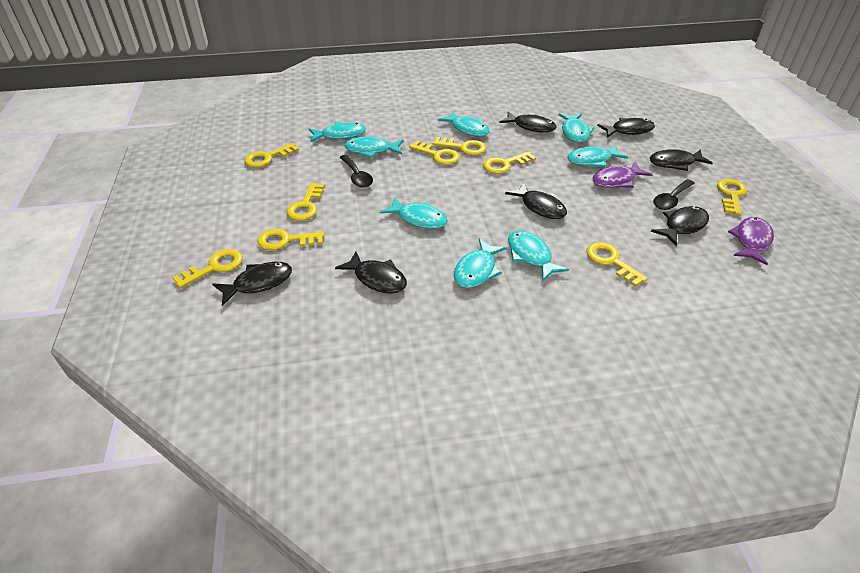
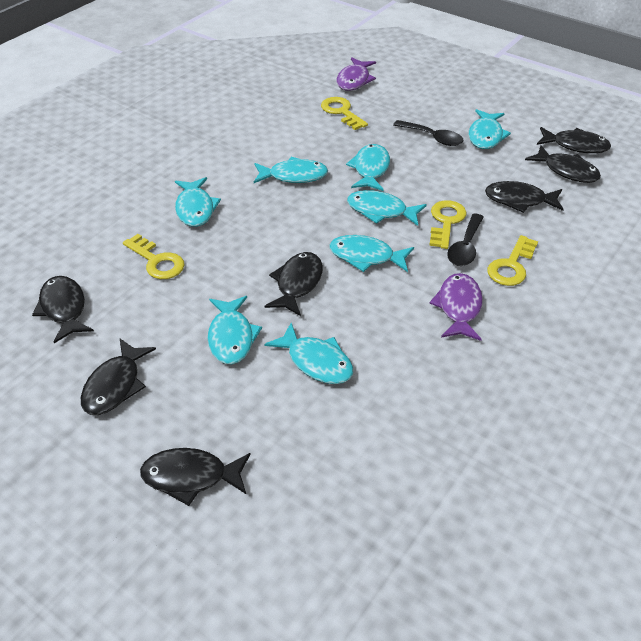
yellow key: [172,249,243,288] [245,143,299,167] [257,229,324,250] [287,183,325,221] [409,141,460,165] [433,137,486,155] [483,151,536,174] [586,242,648,287] [717,179,747,215] = 9 -> [123,234,185,279] [321,97,368,130] [429,200,467,249] [487,235,538,286] = 4

